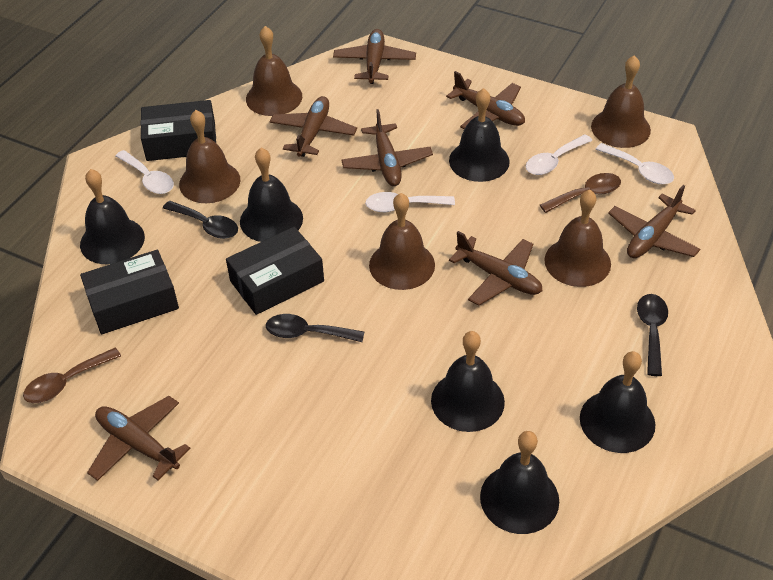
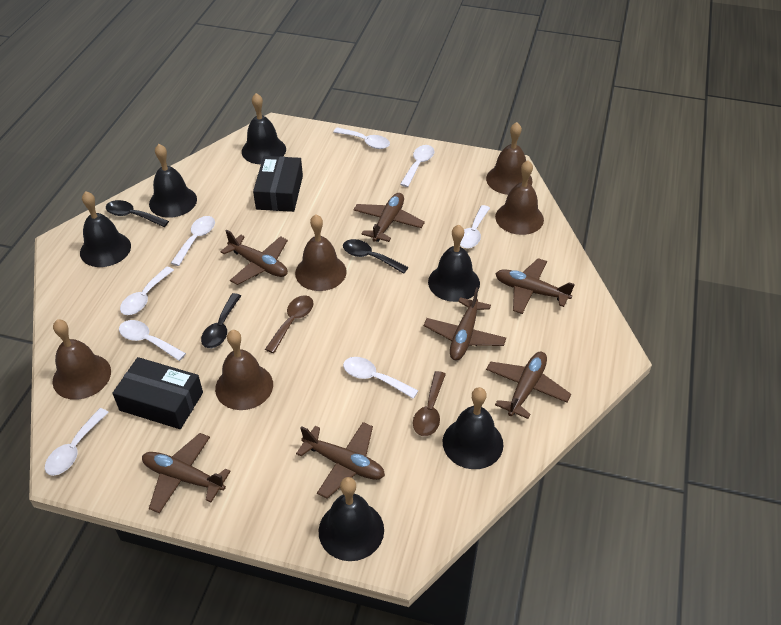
black box: [80,250,179,334] [141,100,216,161] [226,227,324,315] = 3 -> [112,357,203,429] [253,156,303,212] = 2
white spoon: [115,150,174,194] [365,192,455,212] [526,134,593,175] [596,143,674,184] = 4 -> [45,408,109,476] [119,320,186,361] [120,266,174,315] [171,216,215,266] [333,127,390,149] [343,357,418,399] [400,145,434,187] [460,205,490,248] = 8

